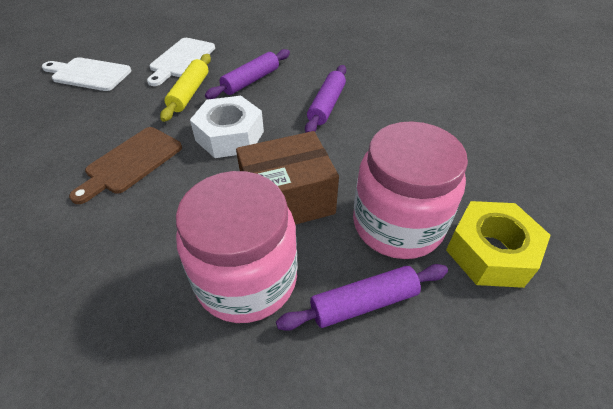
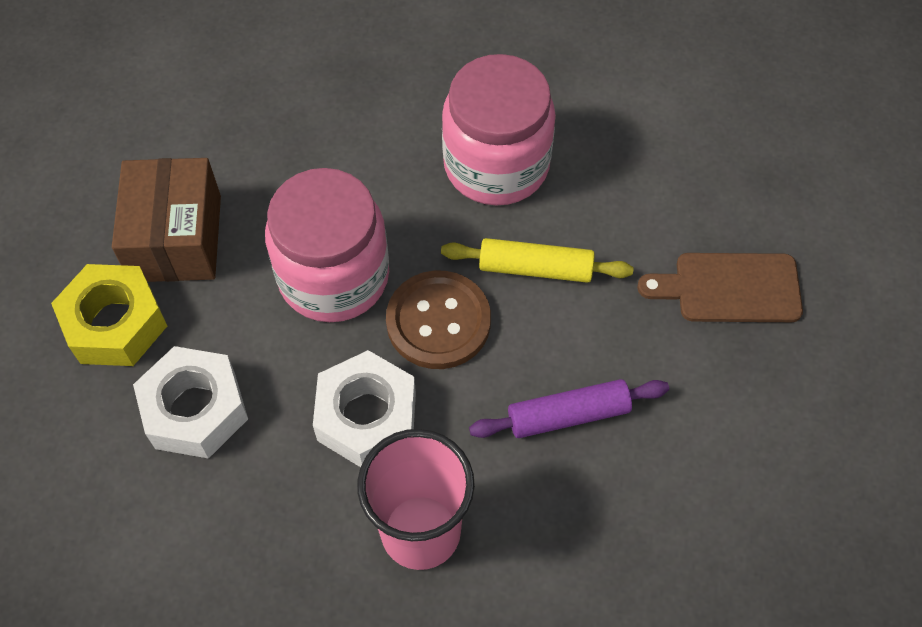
brown button: none = 0 -> [386,271,491,369] = 1
pink cup: none = 0 -> [357,429,475,570] = 1
purple rolling pin: [205,49,290,99] [276,264,448,331] [305,65,346,133] = 3 -> [469,379,669,438] = 1
white cutting board: [42,57,131,91] [147,38,215,86] = 2 -> none = 0
white nut: [190,96,264,158] = 1 -> [133,346,248,459] [313,350,416,467] = 2

